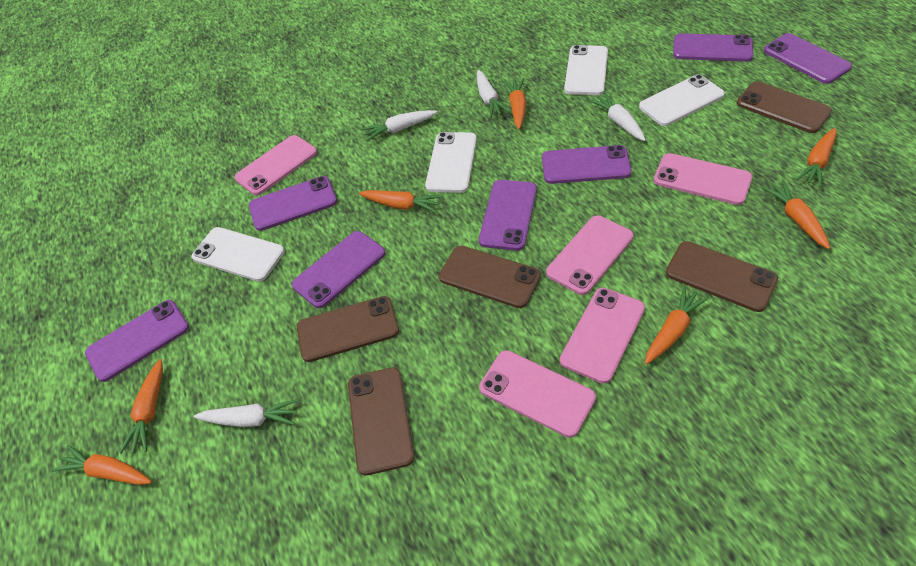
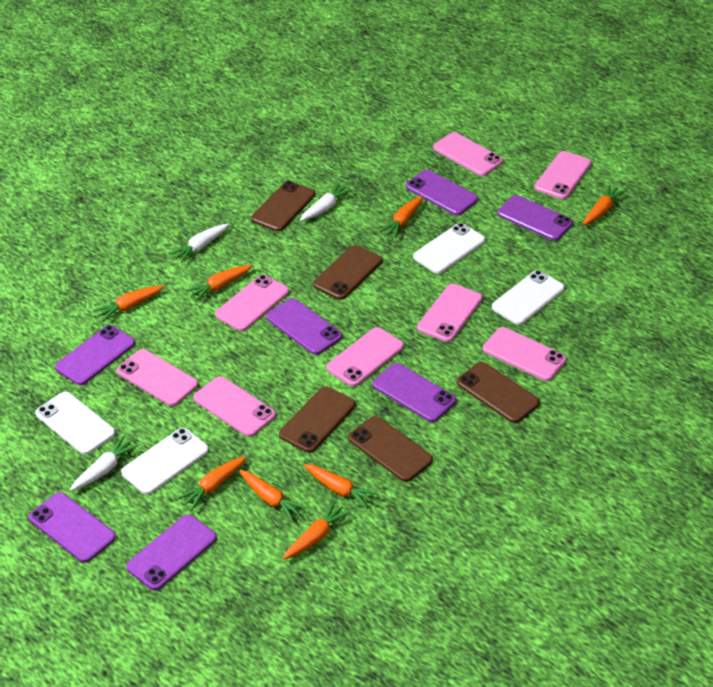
orange carrot: [52,445,152,485] [120,359,163,454] [359,190,442,213] [504,78,526,129] [645,286,709,364] [762,180,830,249] [796,128,837,187] = 7 -> [93,285,164,322] [177,456,247,510] [185,265,252,301] [239,470,308,522] [283,501,351,560] [304,464,379,509] [380,196,423,238] [583,185,625,225] = 8
pink phone: [234,135,317,195] [479,350,596,438] [546,215,634,295] [560,288,645,384] [654,153,752,205] = 5 -> [117,349,198,406] [194,376,276,437] [215,275,289,331] [326,327,404,387] [417,284,483,342] [433,132,503,176] [483,327,567,381] [534,151,592,199] = 8
white carrot: [194,399,298,427] [362,110,437,141] [477,70,510,118] [589,92,646,141] = 4 -> [70,436,139,491] [169,224,229,263] [300,183,353,221] = 3

